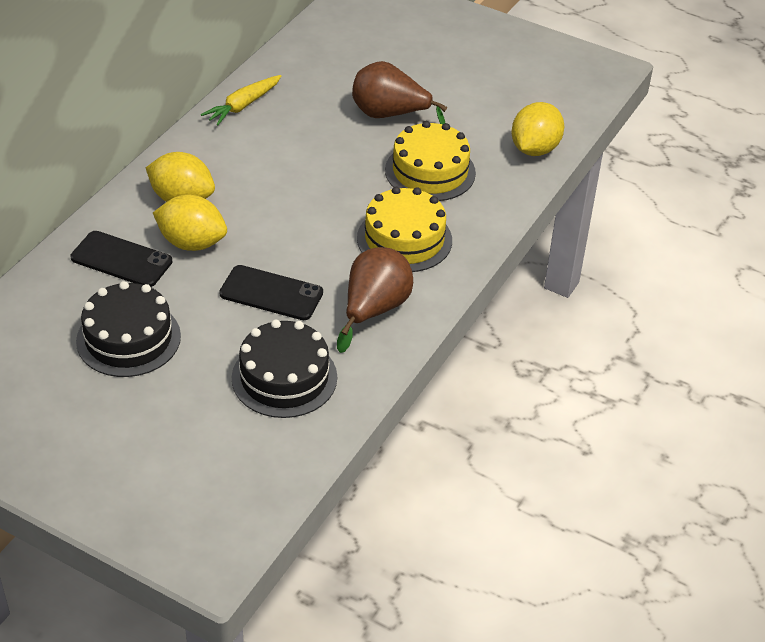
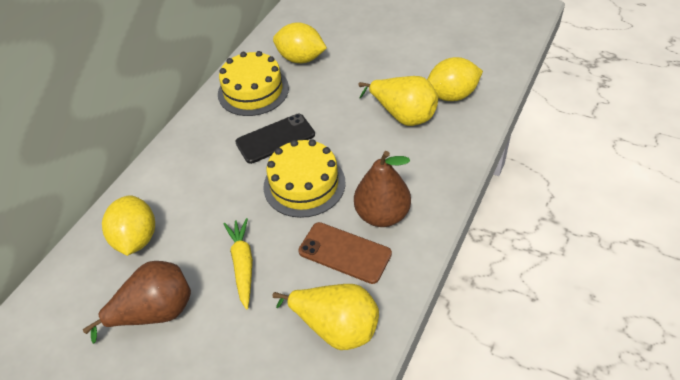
black cake: [76,281,181,377] [232,320,337,418] = 2 -> none = 0
black phone: [70,231,172,287] [219,265,323,320] = 2 -> [235,114,315,164] = 1
brown phone: none = 0 -> [298,222,392,284] = 1
yellow pear: none = 0 -> [272,284,379,350] [359,76,438,126] = 2

